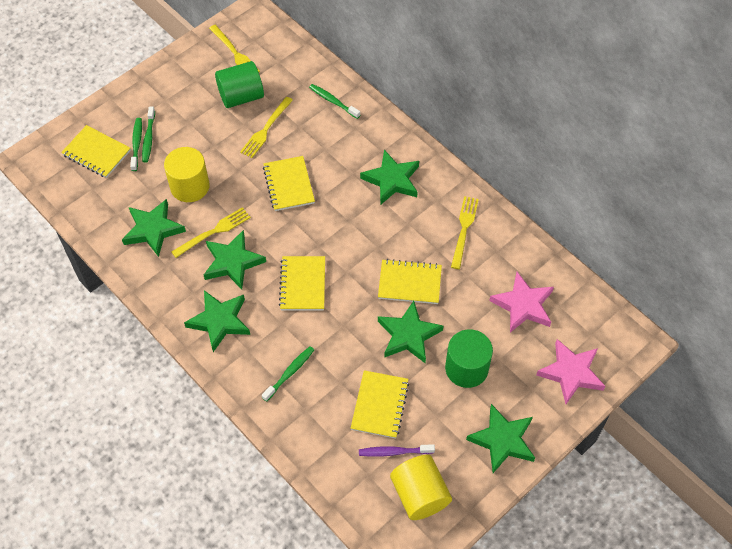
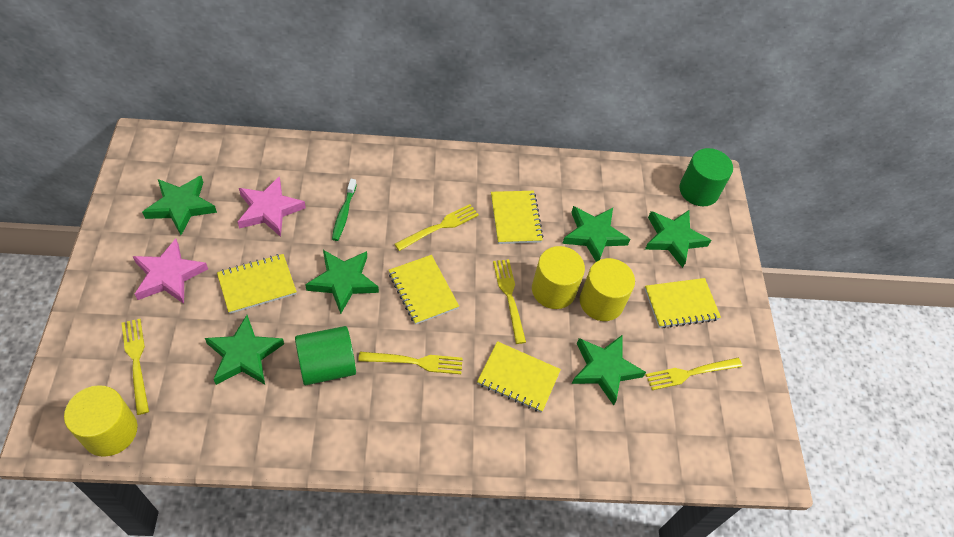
green toothbrush: [130,118,142,171] [142,107,155,163] [262,346,314,402] [309,84,360,119] = 4 -> [332,179,357,241] = 1
purple toothbrush: [359,444,435,457] = 1 -> none = 0
yellow cylinder: [164,147,210,202] [390,455,452,520] = 2 -> [64,385,137,457] [532,246,585,309] [580,258,635,321] = 3
yellow fork: [171,207,251,258] [209,25,260,72] [240,97,293,158] [451,196,479,269] = 4 -> [122,319,149,415] [358,352,463,374] [394,204,479,251] [493,259,526,344] [646,358,742,390] = 5

